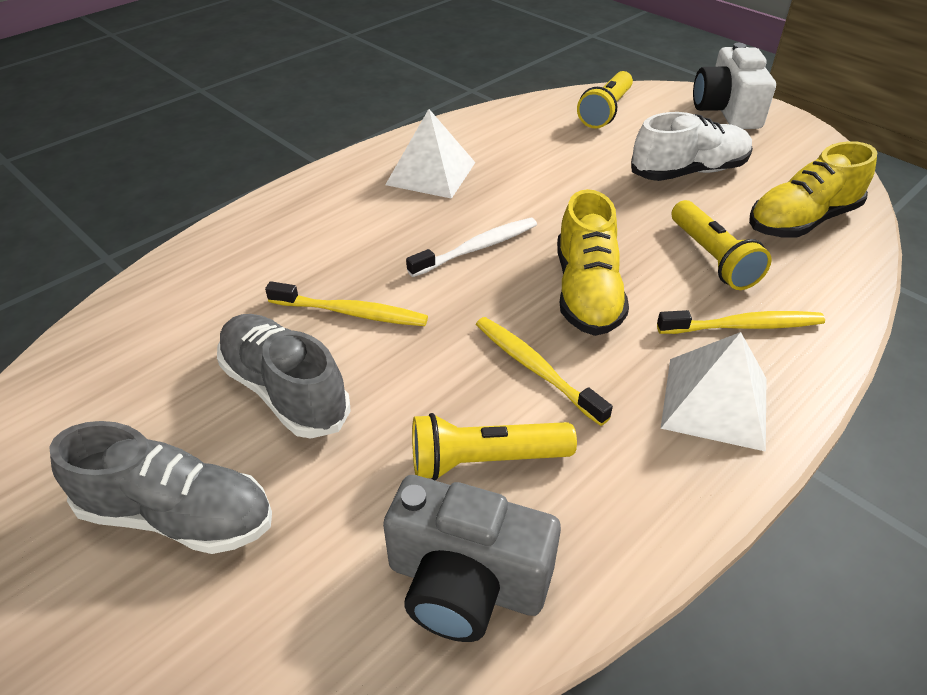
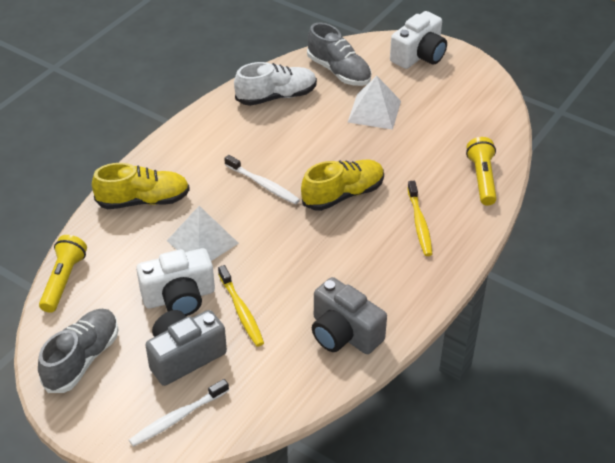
grey camera: [383,475,561,642] = 1 -> [145,310,227,386] [312,277,387,354] = 2
white camera: [693,43,776,129] = 1 -> [136,248,215,316] [390,11,447,69] = 2
white toothbrush: [406,218,537,277] = 1 -> [129,379,229,447] [224,155,300,205] = 2
yellow flashlight: [412,413,577,480] [577,71,633,129] [671,200,772,290] = 3 -> [39,235,87,313] [466,137,497,206] = 2
yellow toothbrush: [265,282,428,326] [476,317,613,426] [657,310,825,334] = 3 -> [218,265,264,347] [407,181,432,256] = 2

